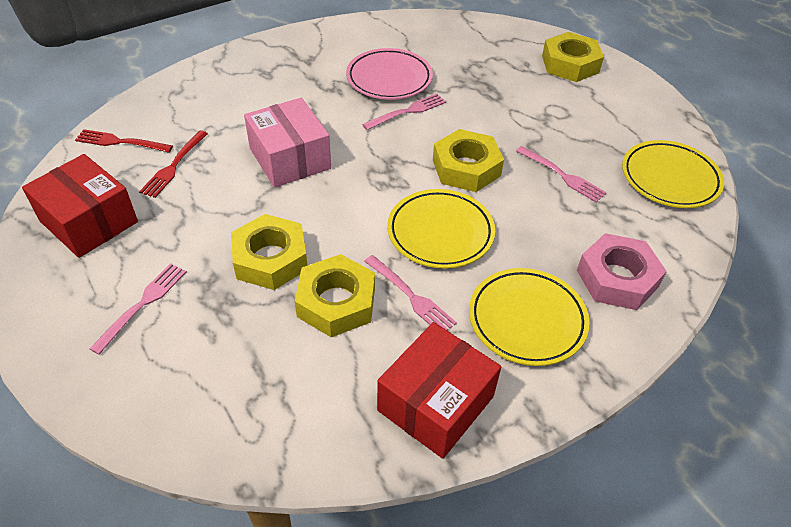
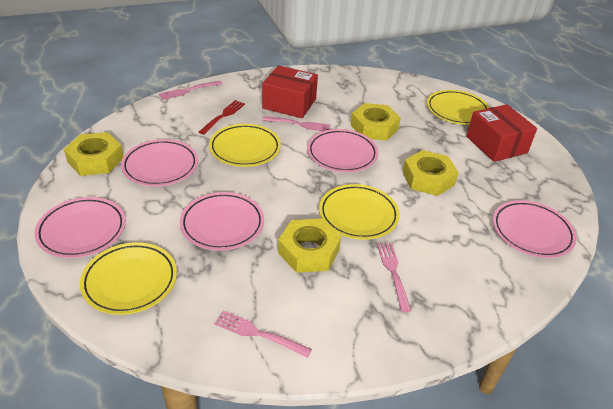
pink box: [244,98,331,188] = 1 -> none = 0
pink nut: [577,233,667,310] = 1 -> none = 0
pink plate: [346,48,433,100] = 1 -> [34,197,126,258] [121,139,198,186] [180,192,264,251] [307,129,378,172] [493,200,577,258] = 5
red fork: [75,129,173,153] [139,130,208,198] = 2 -> [199,100,245,135] = 1
yellow plate: [387,189,495,269] [469,268,590,366] [622,140,724,208] = 3 -> [80,242,177,315] [209,124,281,167] [319,184,400,240] [427,90,490,125] = 4

